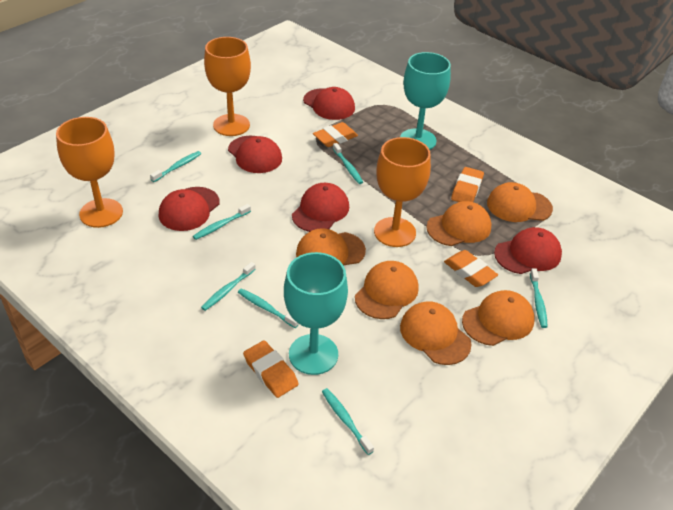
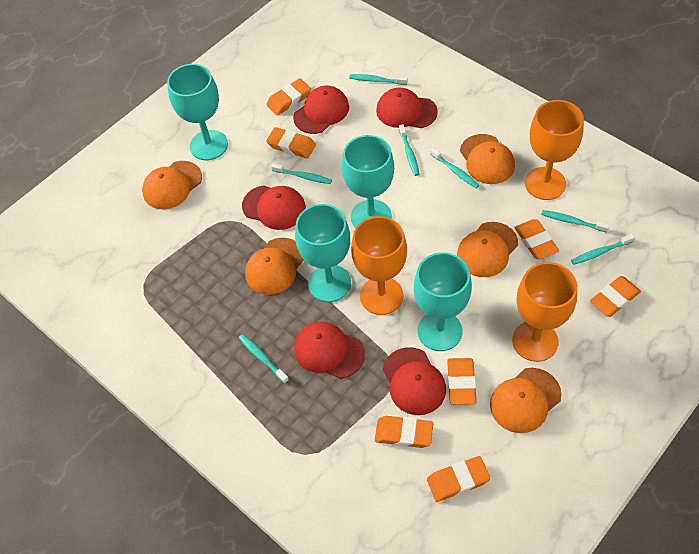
orange cap: [296,228,366,265] [355,261,419,319] [400,301,472,365] [426,201,492,246] [462,290,535,346] [487,182,553,222] = 6 -> [142,161,202,209] [245,238,304,295] [457,222,518,277] [460,134,515,184] [490,368,561,433] = 5
orange eraser: [243,340,299,398] [313,122,358,147] [444,250,498,287] [451,167,484,202] = 4 -> [266,78,311,115] [266,127,316,159] [375,416,433,448] [427,456,490,502] [447,358,477,405] [514,219,559,259] [590,276,641,317] = 7
turquoise goblet: [284,252,348,375] [400,52,451,150] = 2 -> [167,64,228,160] [295,204,351,302] [342,135,394,228] [414,252,472,351] = 4

